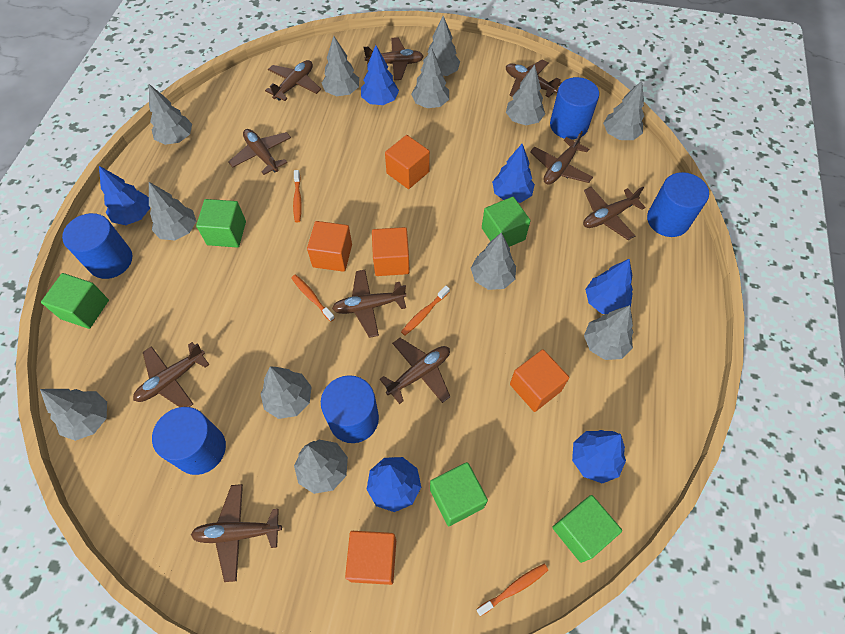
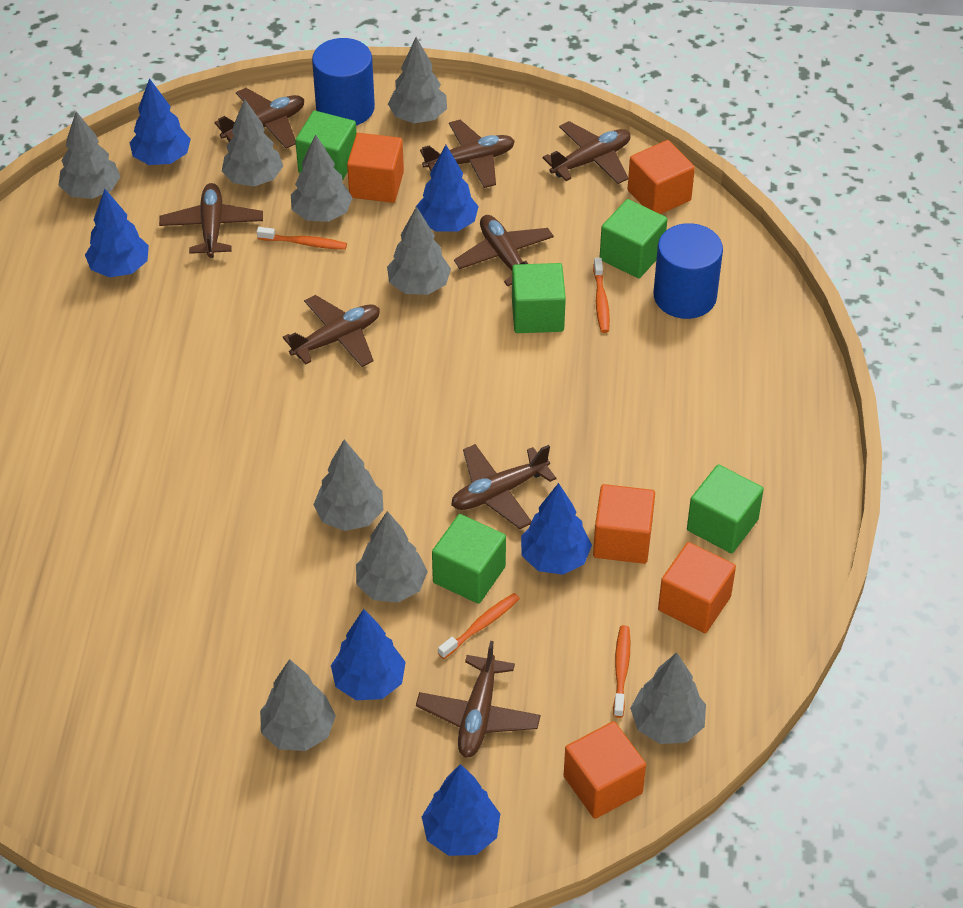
blue cylinder: [62,213,132,279] [152,407,226,475] [321,375,379,443] [550,77,599,139] [647,172,709,237] = 5 -> [312,38,375,125] [654,223,723,319] = 2
brown plane: [133,342,210,407] [191,484,282,582] [228,129,291,175] [265,60,321,101] [332,270,407,338] [364,37,424,80] [380,338,450,404] [506,60,562,97] [530,131,593,185] [583,187,646,240] = 10 -> [159,183,263,258] [214,88,304,149] [283,295,380,367] [416,641,541,758] [420,120,515,188] [451,444,556,529] [454,215,554,286] [543,121,631,184] = 8
grey tree: [40,389,107,441] [149,84,192,145] [149,182,196,240] [261,366,312,419] [294,440,348,494] [322,36,359,96] [411,47,449,108] [423,16,460,76] [471,232,516,290] [506,65,545,125] [584,305,633,360] [603,81,644,140] = 12 -> [58,112,121,199] [222,99,283,186] [260,659,336,751] [291,134,353,222] [313,439,384,531] [356,511,428,603] [387,206,451,295] [388,37,447,123] [630,652,706,744] = 9

